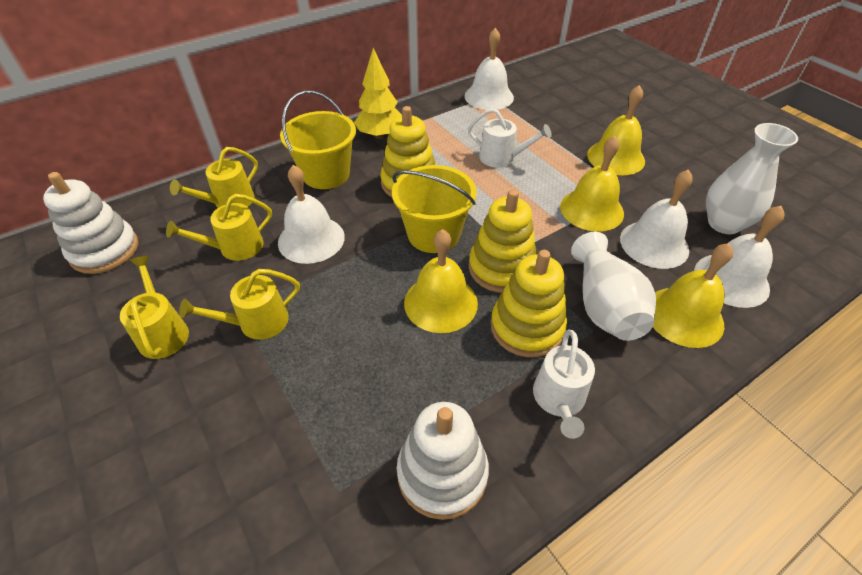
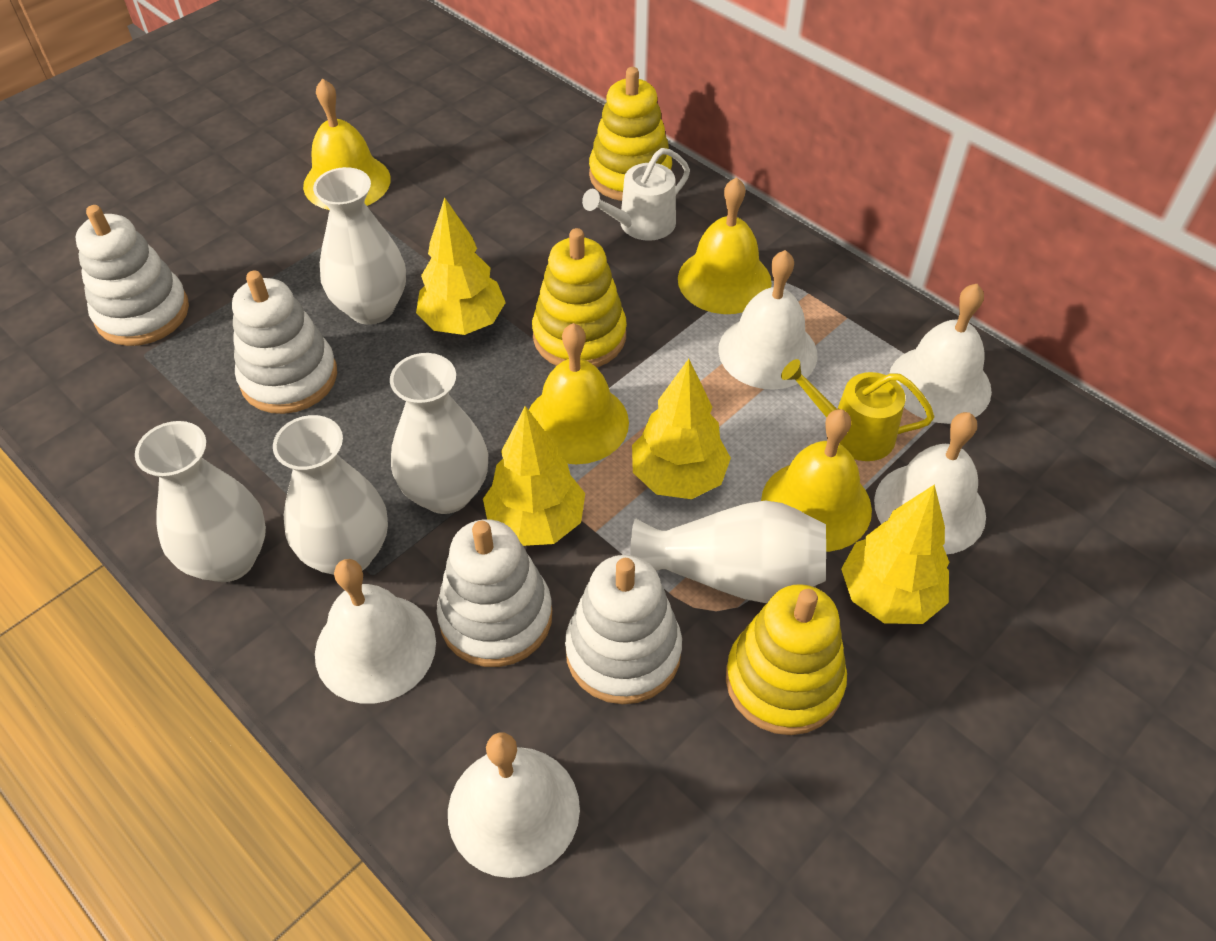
white bell: [278,165,345,264] [464,28,514,110] [620,169,693,269] [694,206,785,308] = 4 -> [315,559,436,704] [448,733,580,878] [718,250,817,390] [874,412,986,554] [889,284,992,424] = 5
white stacking toy: [43,172,138,274] [397,402,489,520] = 2 -> [75,205,189,346] [232,271,337,414] [437,519,552,667] [565,555,682,704] = 4
white vase: [571,232,656,341] [706,123,798,234] = 2 -> [135,421,266,582] [273,415,388,575] [313,167,406,325] [390,353,488,514] [631,500,826,603] = 5
white watering can: [468,108,552,168] [533,330,595,439] = 2 -> [582,148,690,241] = 1
yellow bucket: [280,91,356,189] [392,165,477,253] = 2 -> none = 0
yellow tree: [354,48,402,139] = 1 -> [416,197,506,335] [483,406,585,546] [632,359,731,499] [841,484,949,624] = 4
yellow watering can: [120,256,189,359] [166,194,272,261] [170,147,258,208] [179,269,300,340] = 4 -> [781,359,934,461] = 1

